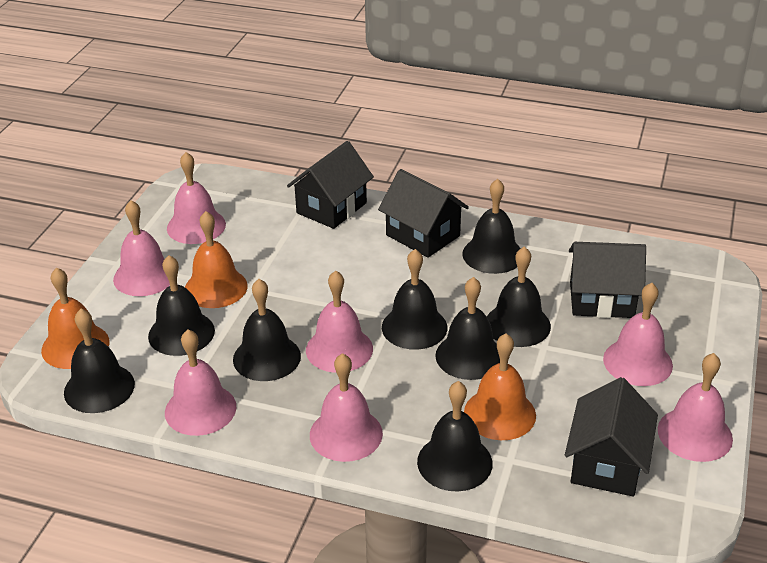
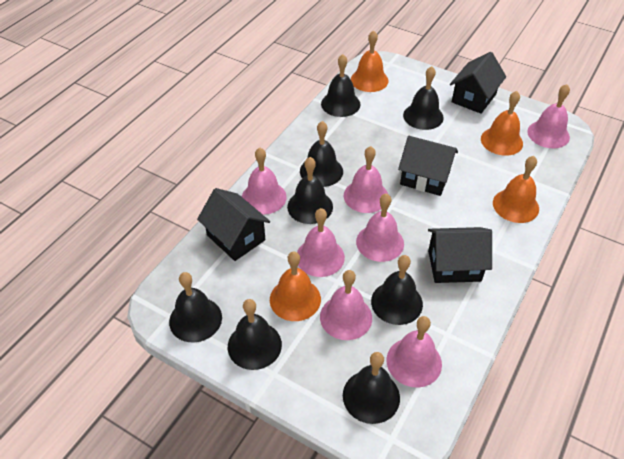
orange bell: [41,267,109,369] [185,211,248,308] [464,333,536,440] = 3 -> [270,251,321,321] [351,30,389,92] [481,91,523,156] [493,156,539,223] = 4

